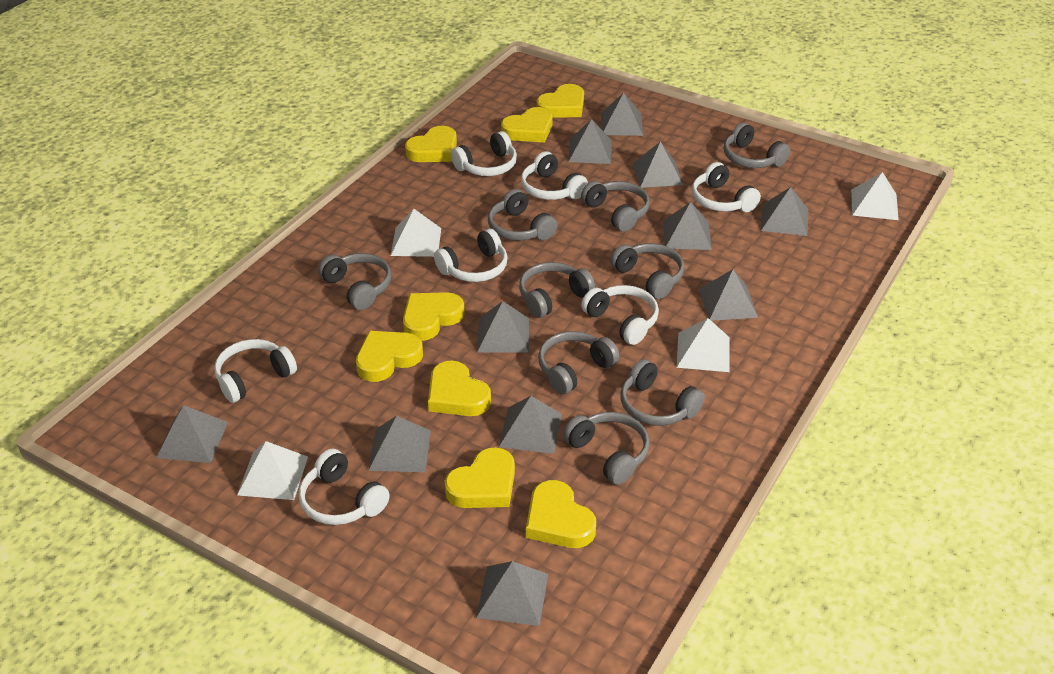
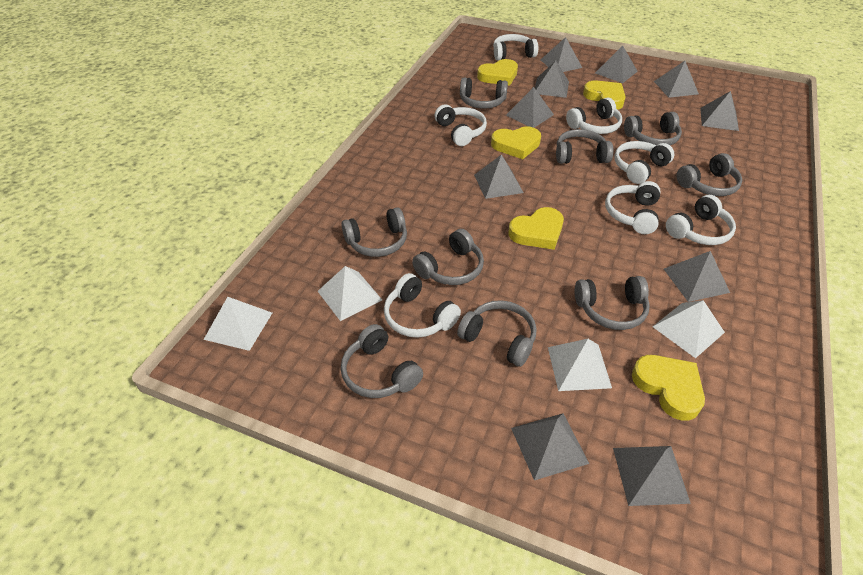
grey pyramid: [156,405,228,463] [368,416,431,472] [476,561,548,626] [477,301,529,352] [499,396,562,454] [568,119,612,164] [601,93,643,136] [633,141,683,188] [663,202,712,250] [699,269,758,321] [761,187,808,236] = 11 -> [474,154,524,199] [506,87,554,128] [511,413,589,480] [535,60,569,98] [541,37,582,72] [595,45,638,83] [613,446,691,506] [654,61,699,98] [664,251,730,302] [700,91,739,131] = 10
yellow heart: [356,331,423,382] [403,292,465,341] [405,126,457,162] [428,361,491,416] [444,447,515,508] [501,107,553,143] [526,480,596,548] [536,84,584,118] = 8 -> [477,59,518,86] [491,127,541,159] [508,207,564,250] [583,81,626,110] [632,355,705,421] = 5

